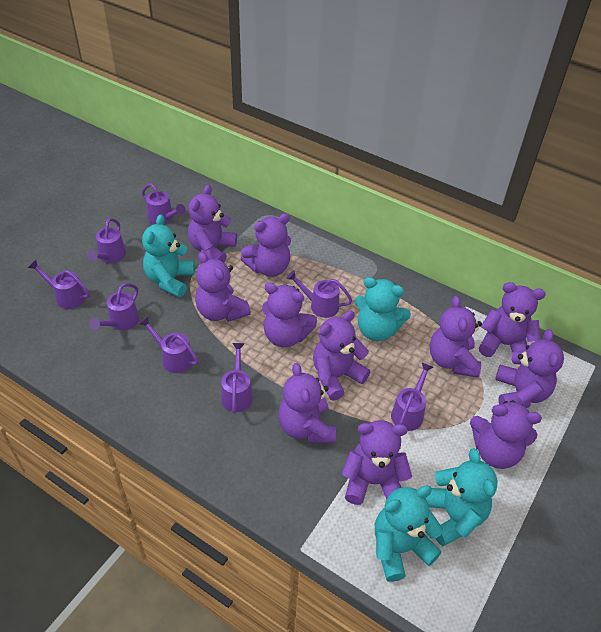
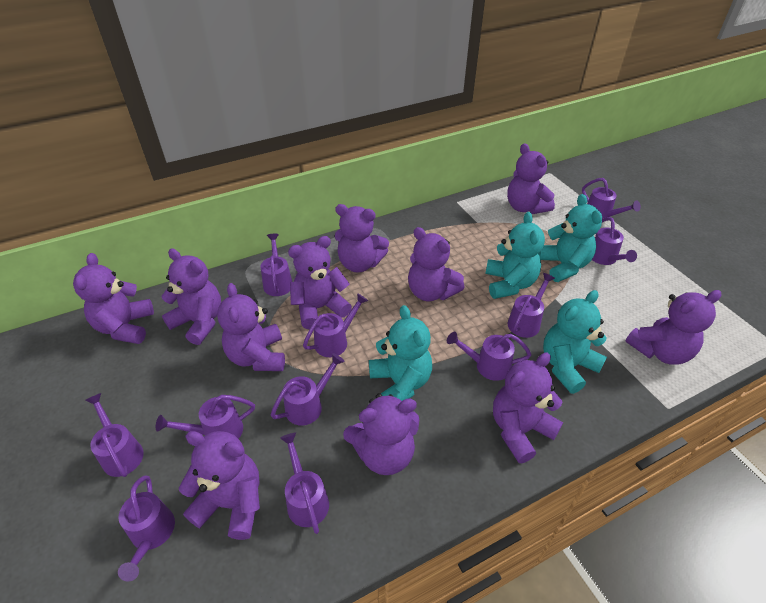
purple watering can: [28,260,90,309] [87,218,126,263] [89,283,139,330] [139,316,199,373] [142,183,186,224] [221,343,253,414] [286,270,353,318] [391,363,433,431] = 8 -> [85,393,144,477] [118,476,175,582] [156,395,255,439] [261,234,292,296] [271,353,345,426] [280,432,329,534] [303,293,368,357] [447,332,531,381] [508,273,555,338] [582,178,641,219] [592,217,637,265] = 11

